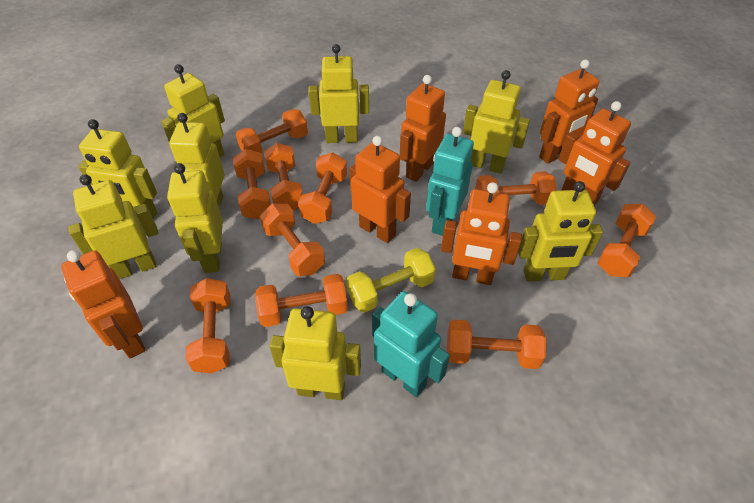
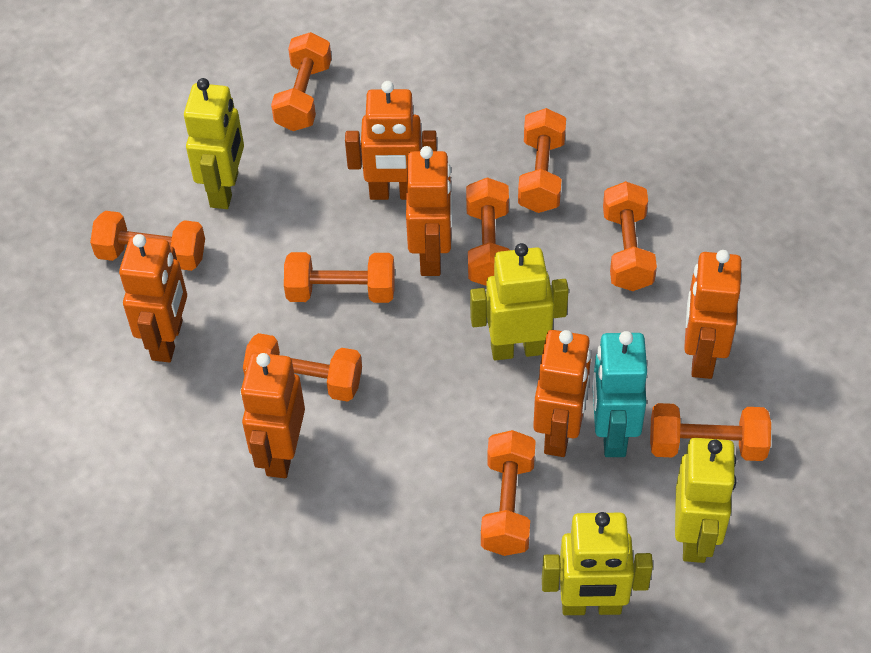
orange dumbbell: [185,278,230,373] [233,149,271,219] [236,109,308,153] [255,274,348,327] [260,204,325,276] [264,143,303,210] [298,152,347,224] [447,320,546,369] [475,171,557,205] [598,204,656,277] = 10 -> [90,211,205,271] [243,333,362,402] [271,32,332,131] [284,252,395,303] [466,177,510,286] [481,430,536,556] [518,108,566,213] [603,181,657,291] [650,403,771,461] = 9
turquoise robot: [372,291,450,397] [426,127,474,236] = 2 -> [593,331,647,457] = 1
yellow dumbbell: [346,248,436,313] = 1 -> none = 0
yellow robot: [68,174,158,279] [78,119,158,220] [161,64,225,157] [167,163,223,273] [169,113,225,205] [269,306,361,400] [309,44,369,143] [463,70,530,174] [518,181,603,281] = 9 -> [184,78,244,209] [470,243,569,360] [542,512,653,615] [675,438,737,563] = 4

